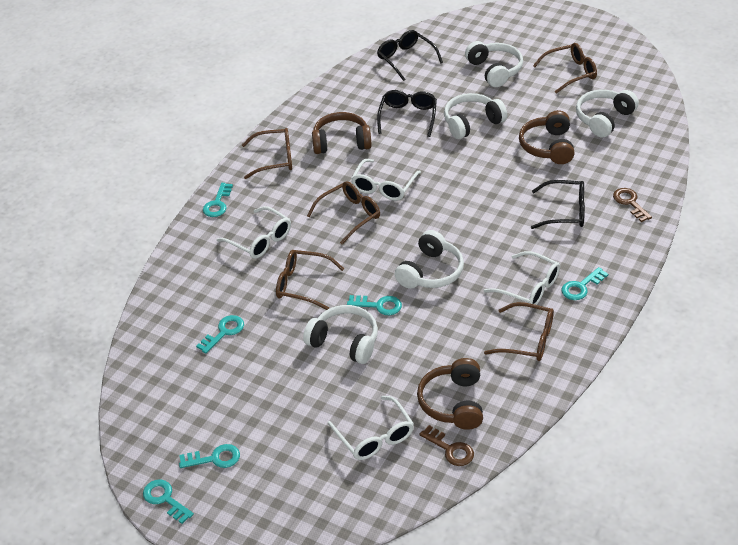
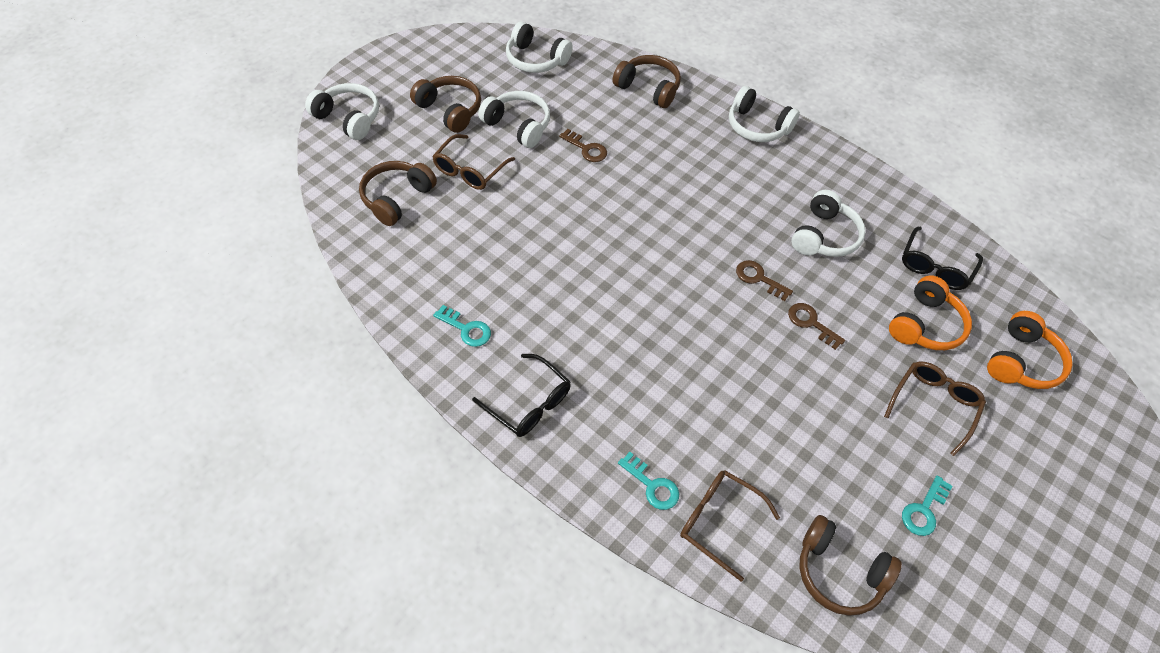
black glasses: [377,30,443,81] [377,90,437,137] [531,180,585,229] = 3 -> [472,354,571,437] [902,227,983,290] = 2
brown glasses: [242,128,292,179] [276,250,344,310] [307,181,380,244] [484,302,554,361] [533,43,597,94] = 5 -> [432,134,515,190] [680,470,780,581] [884,362,986,456] = 3
brown headphones: [312,112,371,154] [417,358,483,430] [519,110,575,164] = 3 -> [359,161,437,226] [410,76,481,133] [612,55,681,108] [800,515,902,616] = 4
brown key: [419,425,474,466] [613,188,652,222] = 2 -> [559,129,607,162] [736,260,793,301] [788,303,845,350] = 3
orange headphones: none = 0 -> [889,275,972,350] [987,311,1073,389] = 2
turquoise key: [143,479,194,524] [179,444,240,468] [196,315,244,353] [203,183,233,217] [347,295,402,315] [562,267,608,300] = 6 -> [433,305,491,347] [618,452,679,510] [902,476,952,536] = 3
white glasses: [217,206,291,259] [328,396,414,460] [351,159,421,201] [484,251,560,308] = 4 -> none = 0

